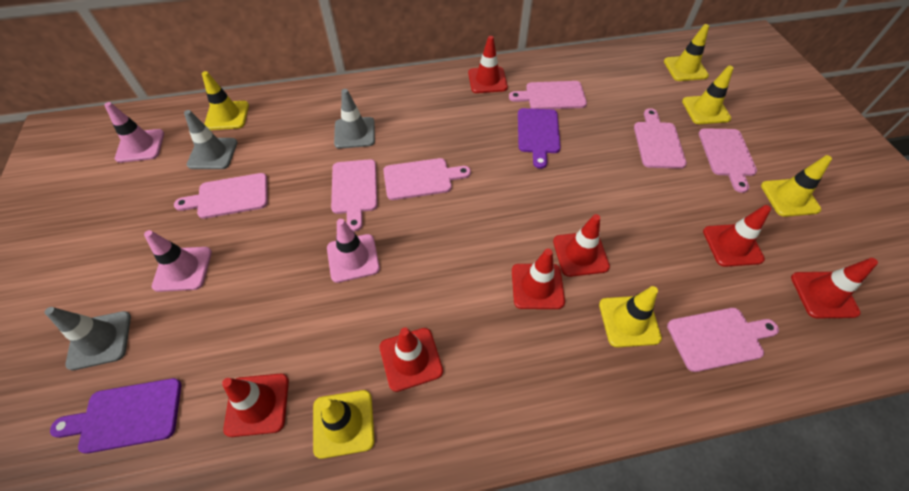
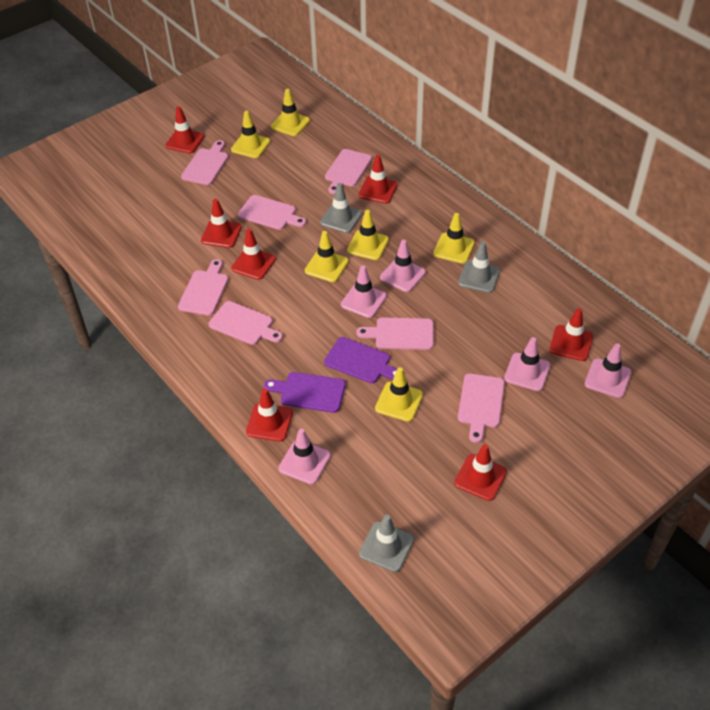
pink traffic cone: [104,102,164,163] [144,230,212,292] [327,219,380,283] = 3 -> [278,429,331,484] [341,265,387,318] [380,240,426,292] [504,337,550,391] [585,343,632,398] = 5

